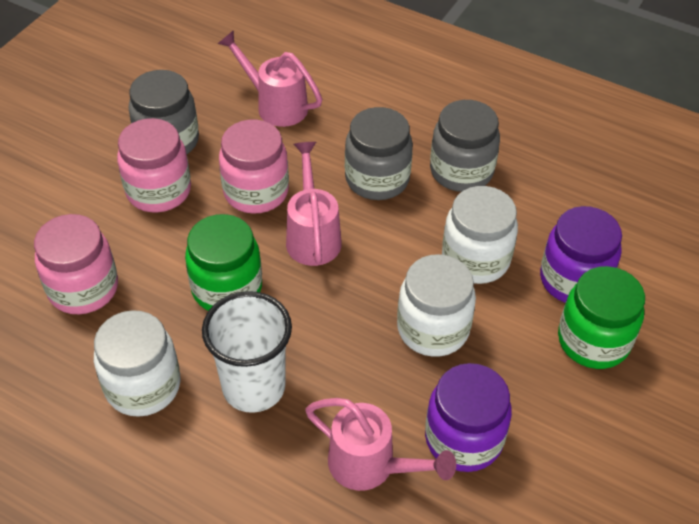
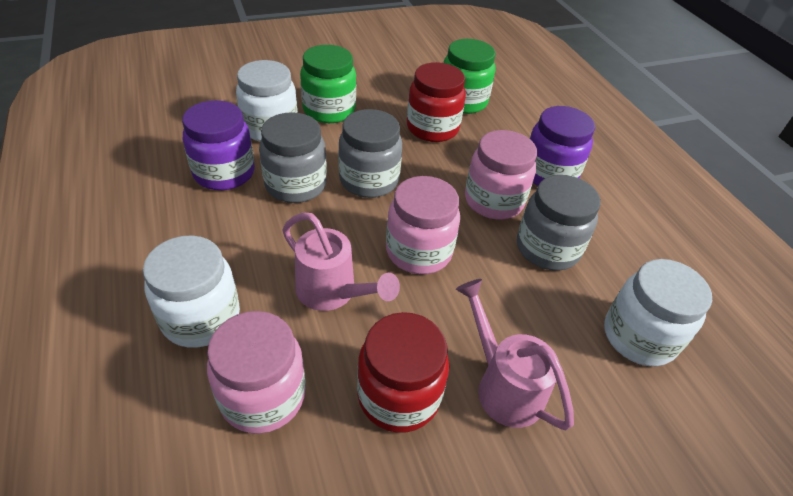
pink watering can: [218,30,322,127] [286,142,342,266] [305,398,456,491] = 3 -> [282,212,400,311] [456,279,574,430] = 2
red jar: none = 0 -> [357,312,449,433] [407,62,466,142] = 2
white cup: [202,291,292,413] = 1 -> none = 0

